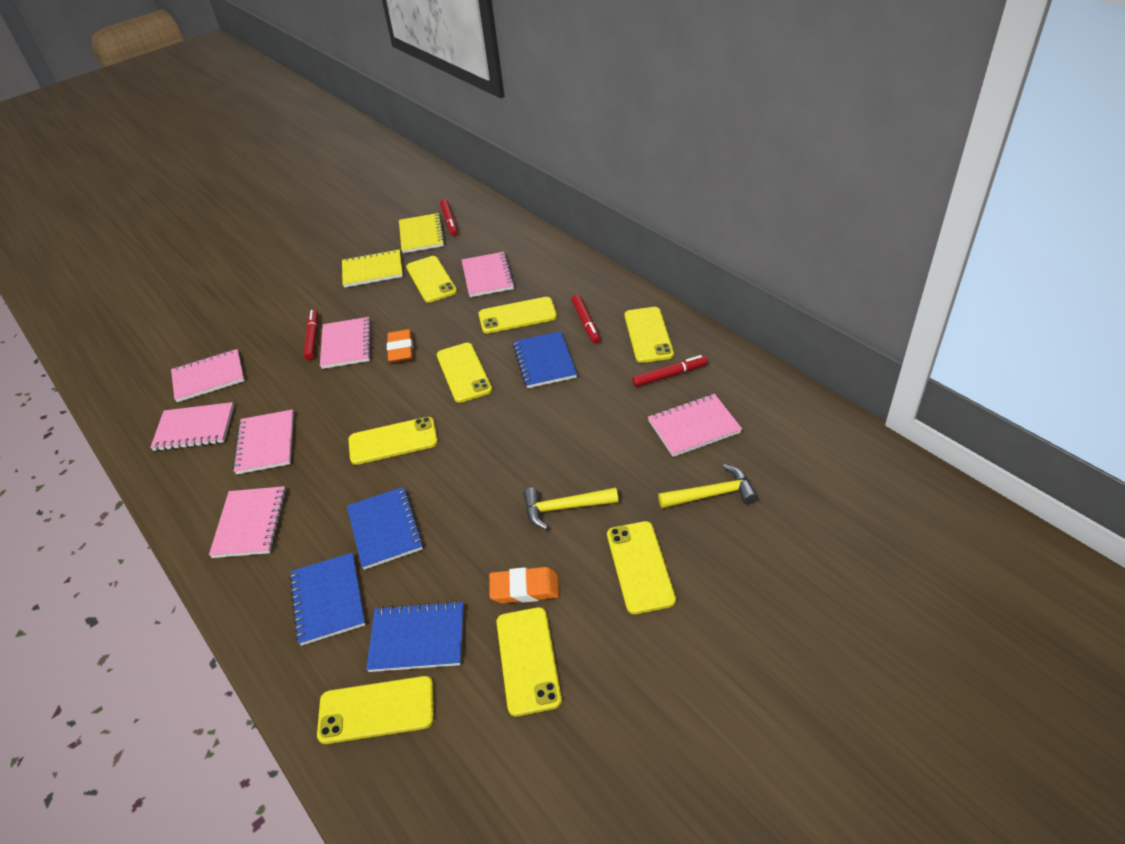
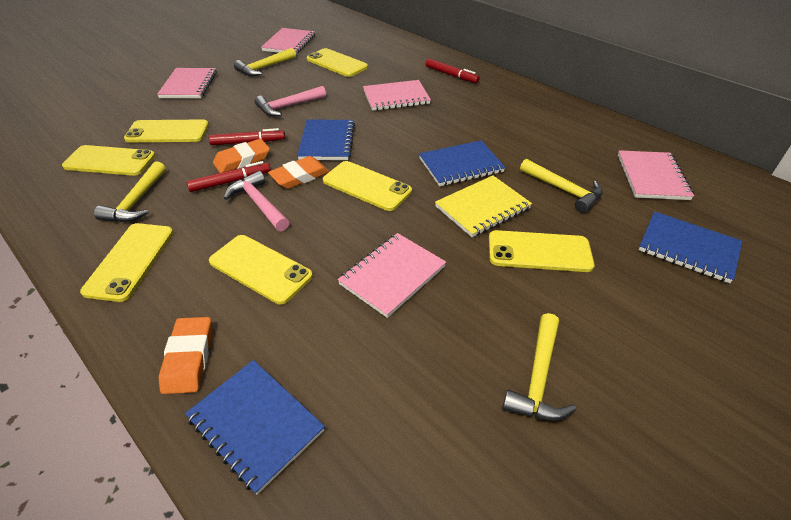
orange eraser: [387,329,413,363] [489,567,560,604] = 2 -> [159,317,212,394] [213,139,270,173] [268,156,329,189] = 3
pink hammer: none = 0 -> [224,171,289,231] [255,86,326,116] = 2
pink notebook: [150,402,234,451] [171,349,245,402] [209,486,287,558] [232,409,294,474] [320,317,372,369] [462,252,515,297] [648,394,742,457] = 7 -> [157,68,217,98] [261,28,315,54] [338,233,446,318] [363,80,431,111] [618,150,694,200] = 5
red marker: [303,310,318,360] [440,199,458,236] [572,294,600,344] [632,355,707,387] = 4 -> [187,161,271,192] [209,128,285,145] [426,59,480,83] = 3
yellow hammer: [523,487,618,530] [658,464,758,508] = 2 -> [94,161,166,222] [234,48,296,76] [502,313,576,421] [520,159,603,213] = 4
yellow notebook: [342,249,403,288] [399,213,445,253] = 2 -> [435,176,532,237] = 1
yellow phone: [317,676,434,744] [348,417,438,465] [406,256,457,303] [437,343,492,403] [479,297,557,333] [496,607,562,716] [607,521,676,614] [624,307,674,363] = 8 -> [62,145,155,176] [80,223,173,302] [124,119,209,142] [209,235,313,304] [306,48,368,77] [323,161,412,211] [489,230,595,272] = 7

